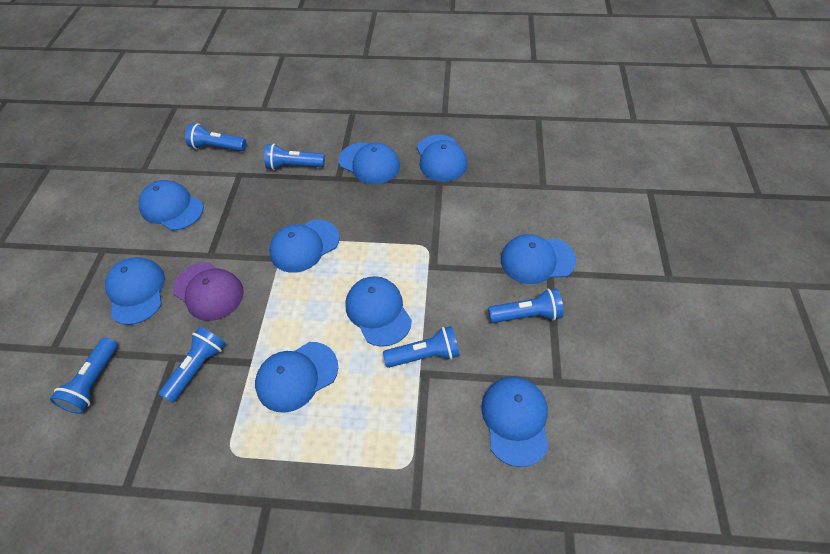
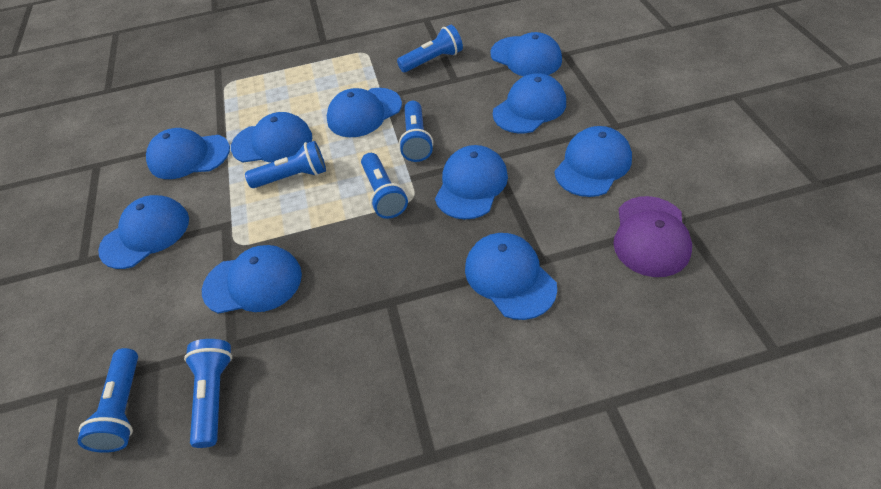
blue cap: [105,257,165,325] [139,180,204,231] [255,342,338,413] [269,219,340,273] [339,143,400,184] [346,276,412,347] [417,135,467,182] [481,377,549,467] [501,234,576,284] = 9 -> [98,195,189,269] [146,128,230,179] [202,245,302,314] [231,112,312,163] [327,88,402,137] [435,145,508,219] [465,233,557,320] [490,32,562,76] [493,73,566,133] [554,126,632,197] = 10

